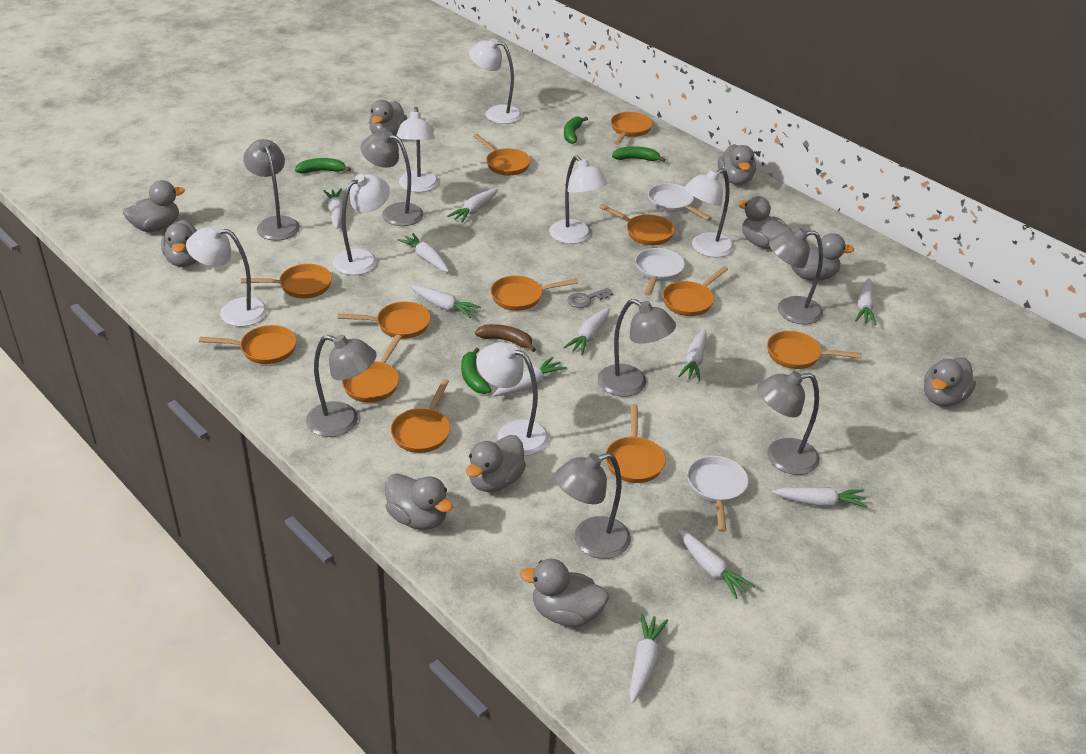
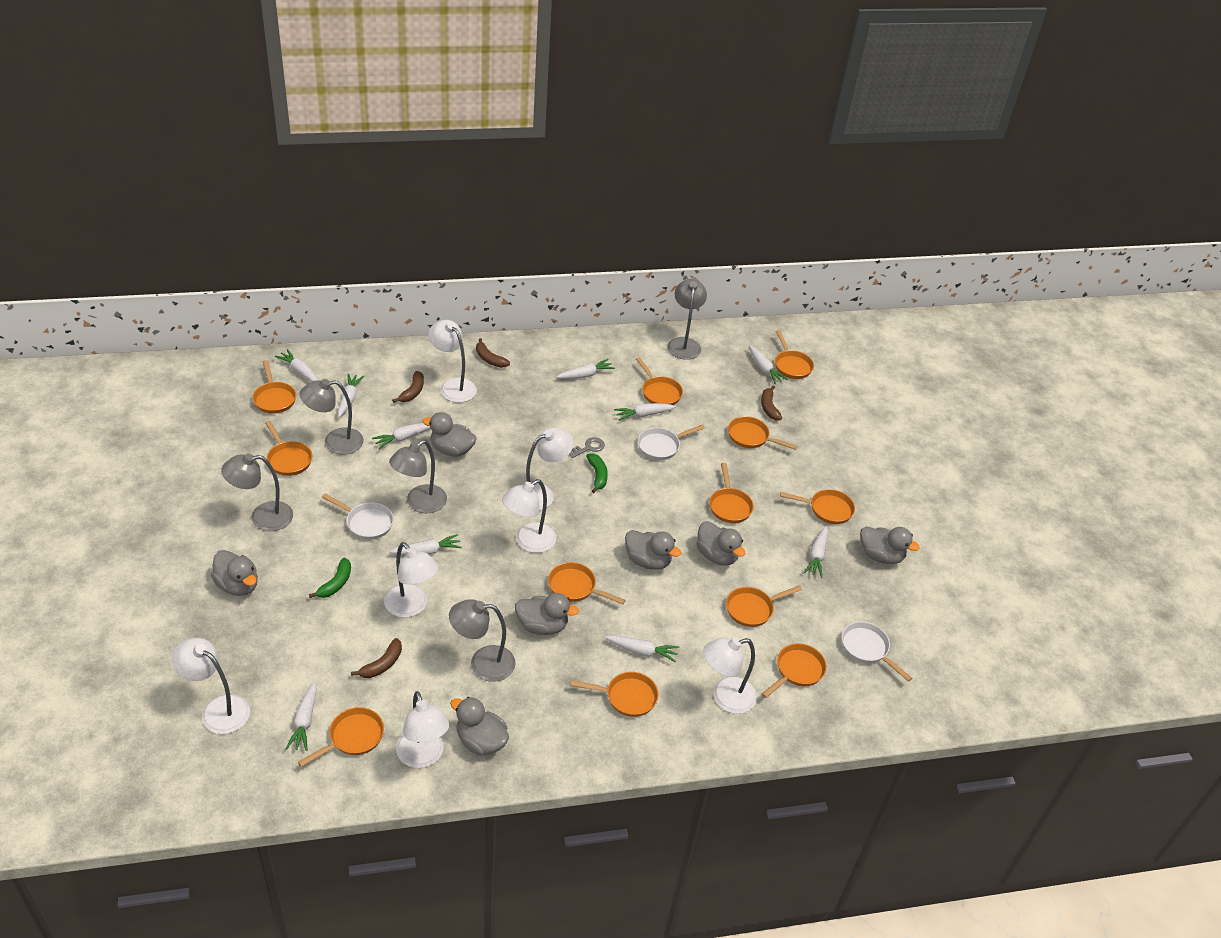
brown banana: [475,324,536,352] = 1 -> [351,638,402,678] [392,371,424,403] [476,338,510,368] [761,385,782,421] = 4
green banana: [295,158,351,174] [461,347,491,394] [564,117,588,144] [612,146,665,162] = 4 -> [309,558,351,598] [586,453,608,493] = 2
grey duck: [123,180,185,232] [161,220,197,267] [369,100,407,136] [385,473,453,530] [466,435,526,492] [520,559,609,627] [718,144,756,185] [738,196,792,249] [791,233,854,281] [924,357,976,407] = 10 -> [211,550,258,596] [422,412,477,456] [450,697,509,756] [515,593,579,635] [625,530,682,570] [697,521,745,565] [860,526,920,564] = 7
grey lamp: [243,139,300,240] [306,335,377,437] [361,131,424,226] [555,452,631,559] [598,299,676,397] [757,371,820,475] [769,228,823,325] = 7 -> [221,453,293,531] [300,379,364,455] [389,440,447,513] [449,599,516,682] [667,279,707,360] = 5
white carrot: [323,189,343,229] [398,233,449,272] [410,285,481,318] [447,188,498,223] [493,356,567,396] [563,308,610,355] [629,613,668,703] [678,329,707,381] [678,529,755,599] [772,487,868,508] [855,278,876,325] = 11 -> [275,349,318,382] [285,681,317,751] [338,374,364,417] [372,423,430,449] [389,534,462,555] [556,359,615,379] [604,635,679,662] [614,403,676,421] [749,345,788,384] [804,526,828,578] = 10

